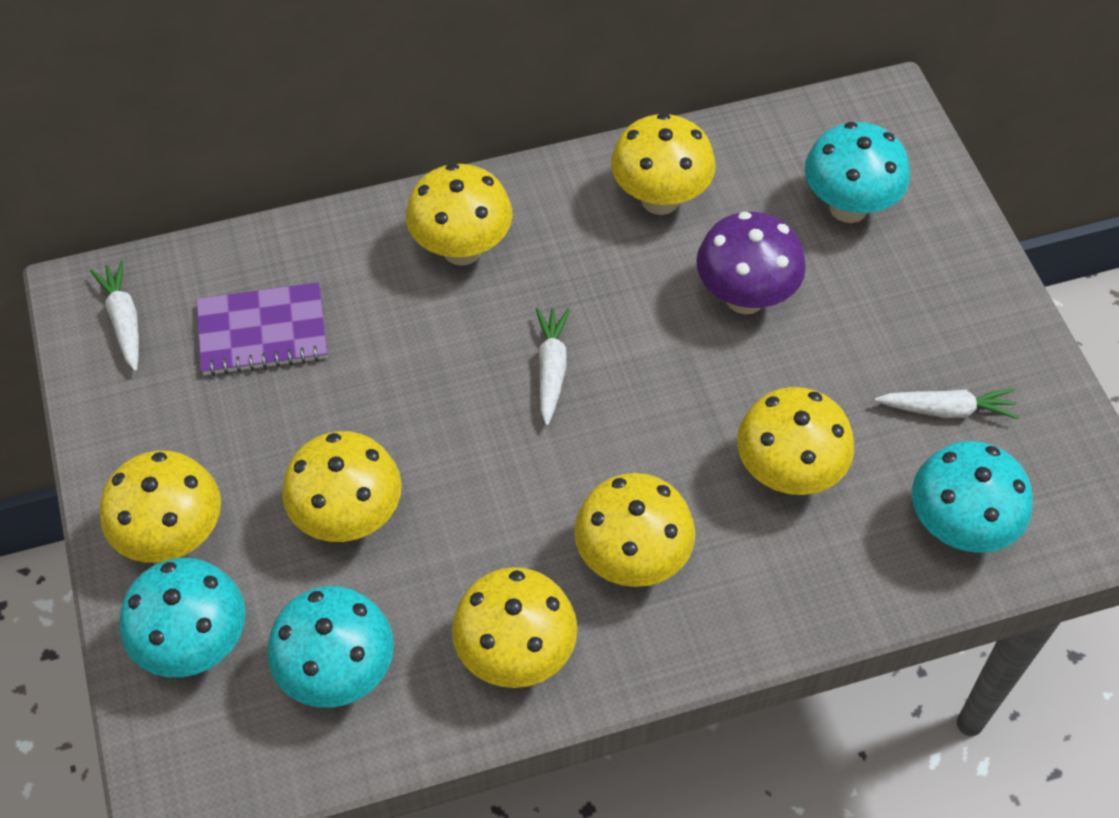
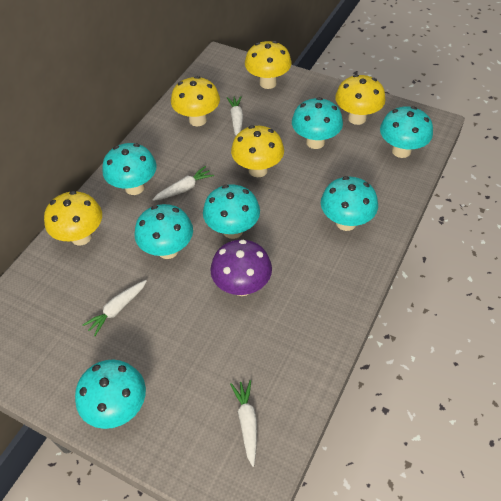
purple notebook: [197,282,327,376] = 1 -> none = 0
turquoise mushroom: [120,558,246,677] [267,586,394,708] [805,122,910,223] [912,441,1033,553] = 4 -> [75,359,146,429] [102,143,157,195] [135,204,193,259] [203,184,260,239] [292,97,343,149] [321,176,378,231] [380,106,433,158] = 7
white carrot: [90,261,139,371] [536,308,570,426] [875,389,1019,419] = 3 -> [82,280,147,336] [152,166,214,201] [227,96,243,136] [230,380,257,467] = 4
yellow mushroom: [100,451,221,563] [282,431,402,542] [406,163,512,266] [452,567,578,688] [574,473,695,587] [611,113,716,215] [737,387,854,495] = 7 -> [44,191,102,246] [171,76,220,126] [231,126,284,177] [245,41,291,89] [335,74,386,125] = 5

